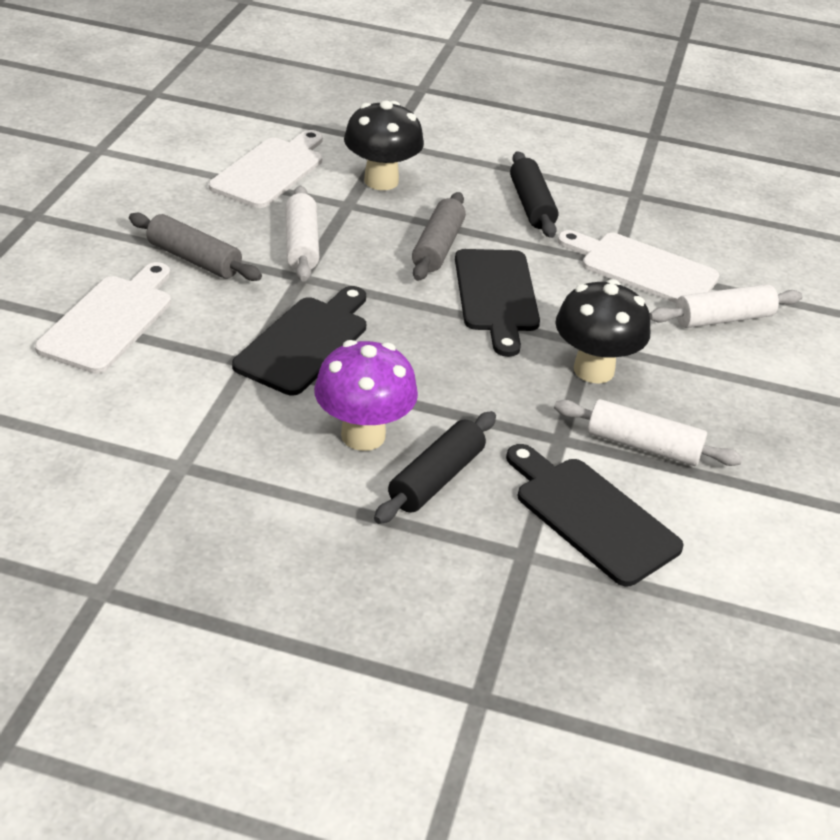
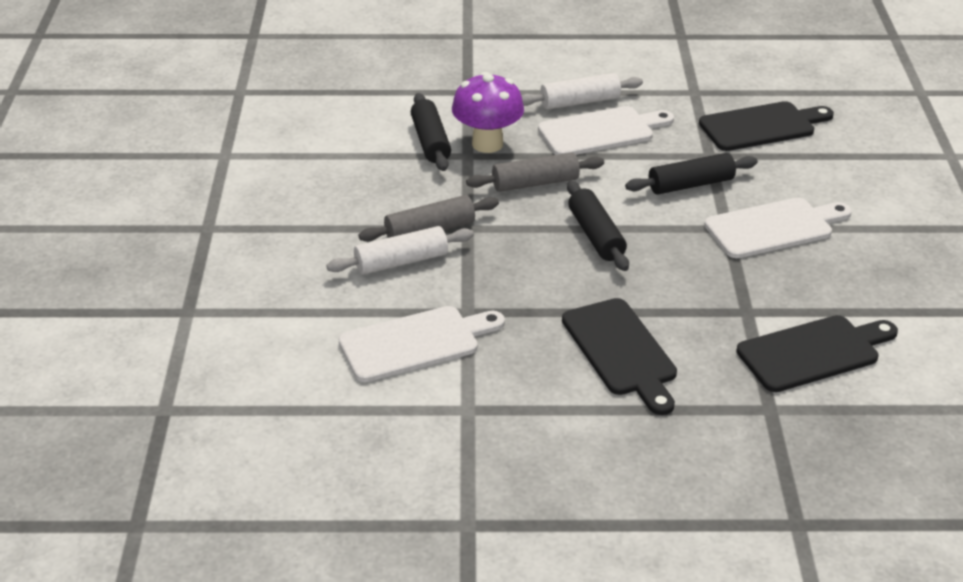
black mushroom: [344,100,424,190] [555,279,650,384] = 2 -> none = 0
black rolling pin: [374,411,496,524] [510,151,558,238] = 2 -> [411,93,451,171] [567,181,629,271] [625,153,758,195] = 3
white rolling pin: [286,186,319,282] [554,399,743,466] [650,284,802,328] = 3 -> [326,226,474,274] [522,73,643,110] = 2

